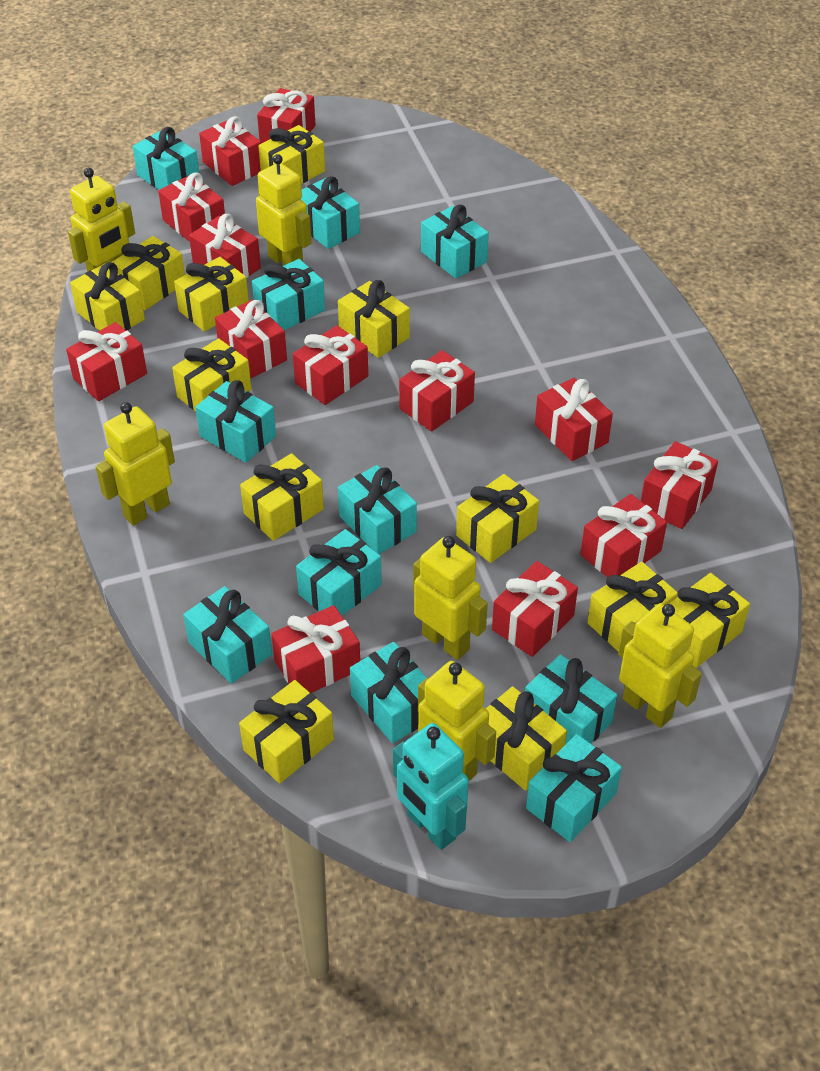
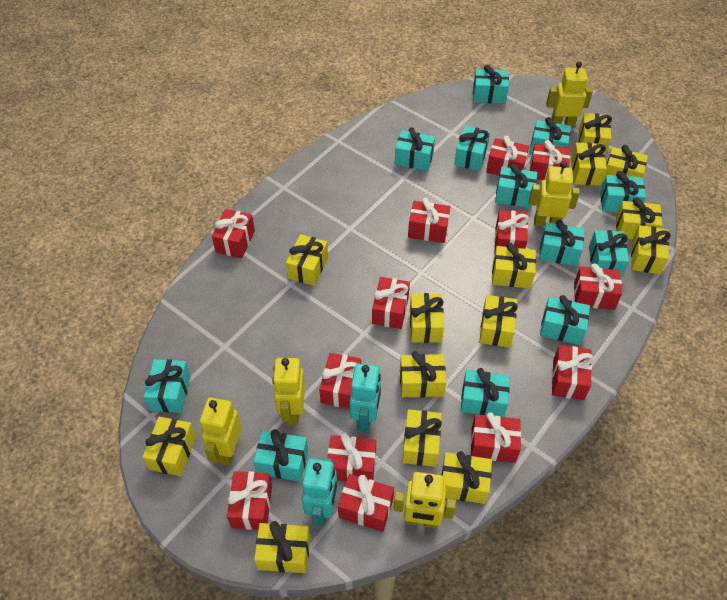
turquoise gift: [132,127,199,190] [183,586,272,684] [195,380,276,463] [252,259,325,330] [296,529,382,616] [301,176,360,249] [338,465,417,554] [350,642,427,743] [421,205,489,279] [525,654,617,745] [526,734,622,842] = 11 -> [144,359,191,413] [253,429,308,482] [395,127,435,171] [454,126,490,171] [460,368,510,417] [473,65,509,104] [495,163,537,208] [529,117,571,155] [539,220,584,266] [540,295,590,345] [589,230,629,277] [600,171,646,212] = 12
turquoise robot: [393,723,469,850] = 1 -> [302,458,337,526] [350,363,381,432] = 2
yellow gift: [70,262,145,331] [112,236,185,310] [172,338,252,411] [174,257,249,332] [239,680,334,783] [240,453,324,541] [258,125,325,184] [338,280,410,358] [456,474,539,563] [486,686,567,791] [587,562,678,652] [669,573,750,668] = 12 -> [142,417,196,476] [254,521,310,573] [286,234,328,286] [400,351,446,397] [402,409,442,467] [410,293,444,343] [442,451,492,504] [479,295,518,348] [492,243,536,289] [571,143,607,186] [579,113,612,155] [602,145,648,182] [616,197,663,240] [631,225,671,275] = 14
yellow robot: [68,168,135,272] [96,402,175,526] [256,154,311,266] [413,536,488,660] [418,661,496,781] [618,603,702,728] = 6 -> [200,397,242,466] [272,358,305,425] [393,472,456,528] [529,162,580,227] [546,61,593,128] = 5

